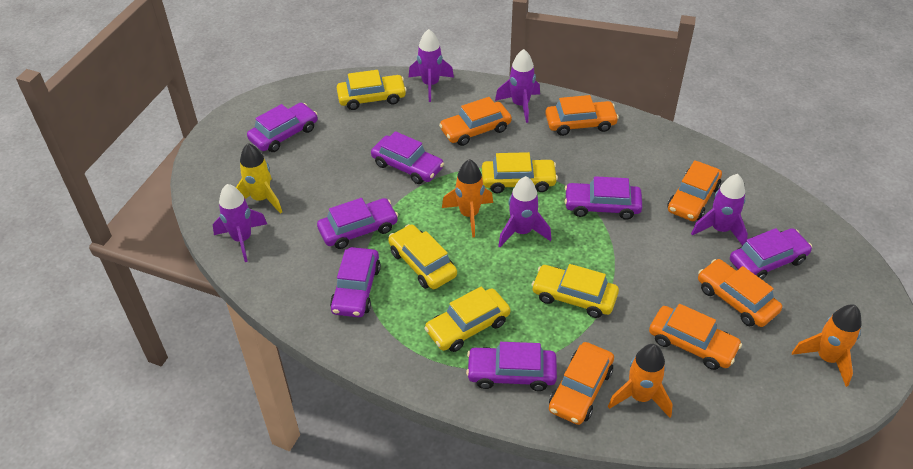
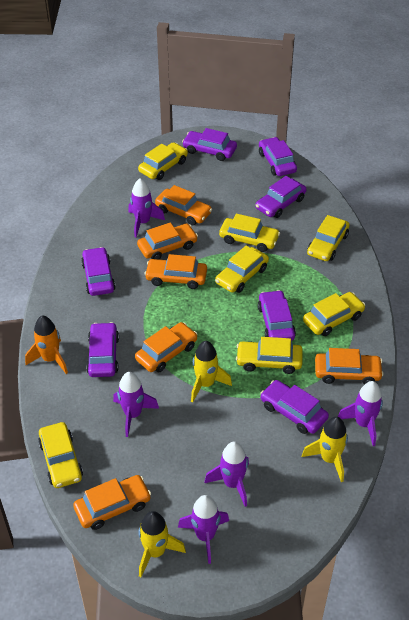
orange rocket: [442,159,493,238] [608,344,673,418] [792,304,861,387] = 3 -> [25,315,68,374] = 1
yellow car: [337,70,407,110] [388,224,457,289] [424,286,510,352] [482,152,558,193] [531,264,619,318] = 5 -> [38,422,83,488] [138,142,188,180] [215,246,269,293] [219,214,280,252] [236,337,303,374] [303,292,365,336] [307,215,349,261] = 7
yellow rocket: [236,143,282,214] = 1 -> [138,511,186,577] [191,341,232,403] [302,417,348,482] = 3

